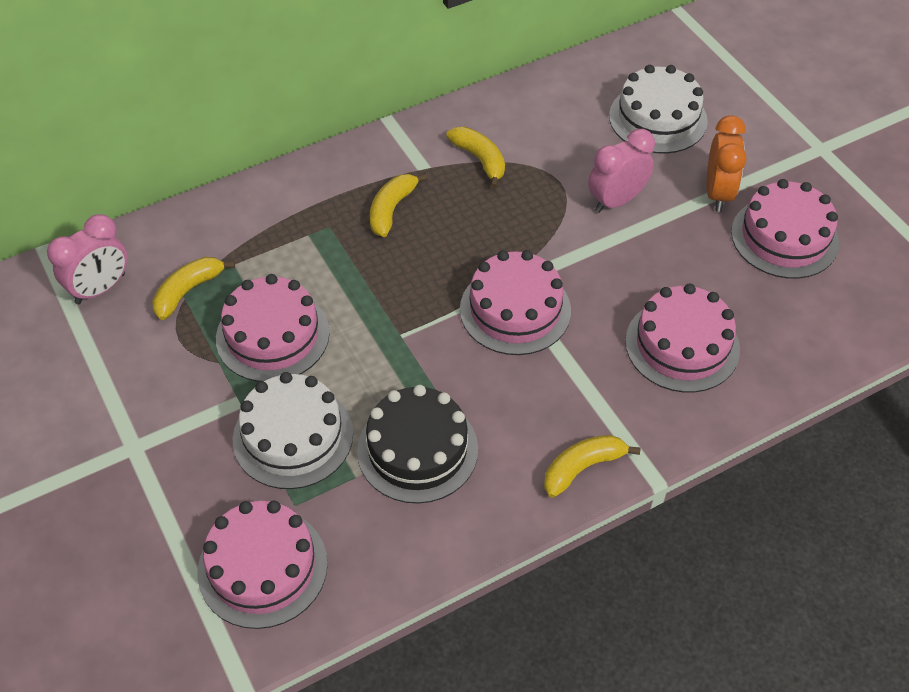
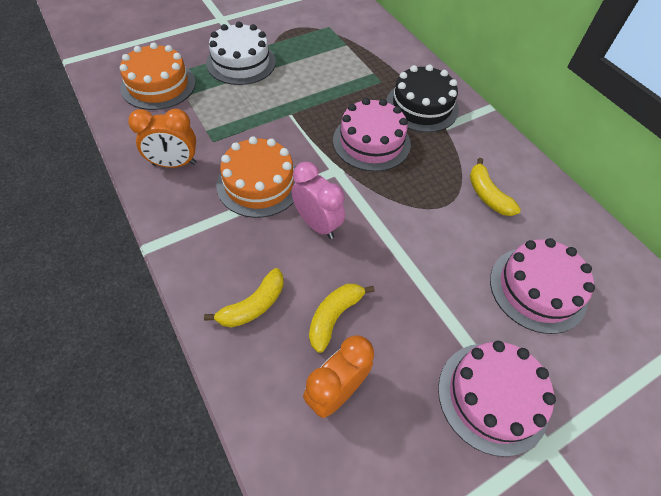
orange cake: none = 0 -> [120,42,196,110] [216,136,296,218] = 2
orange clock: [706,115,747,212] = 1 -> [128,109,197,168] [303,335,374,418] = 2
pink cake: [198,501,328,629] [216,274,329,382] [460,250,571,355] [625,283,740,392] [731,179,839,279] = 5 -> [333,98,411,172] [438,341,556,457] [490,238,595,334] = 3
pink clock: [47,214,127,304] [588,129,655,213] = 2 -> [291,162,345,239] = 1
white cake: [233,372,353,489] [609,65,708,154] = 2 -> [206,22,276,85] = 1
yellow banana: [152,257,235,320] [370,173,428,237] [446,127,505,188] [544,435,641,498] = 4 -> [204,268,284,328] [309,284,375,353] [470,158,521,216] = 3

